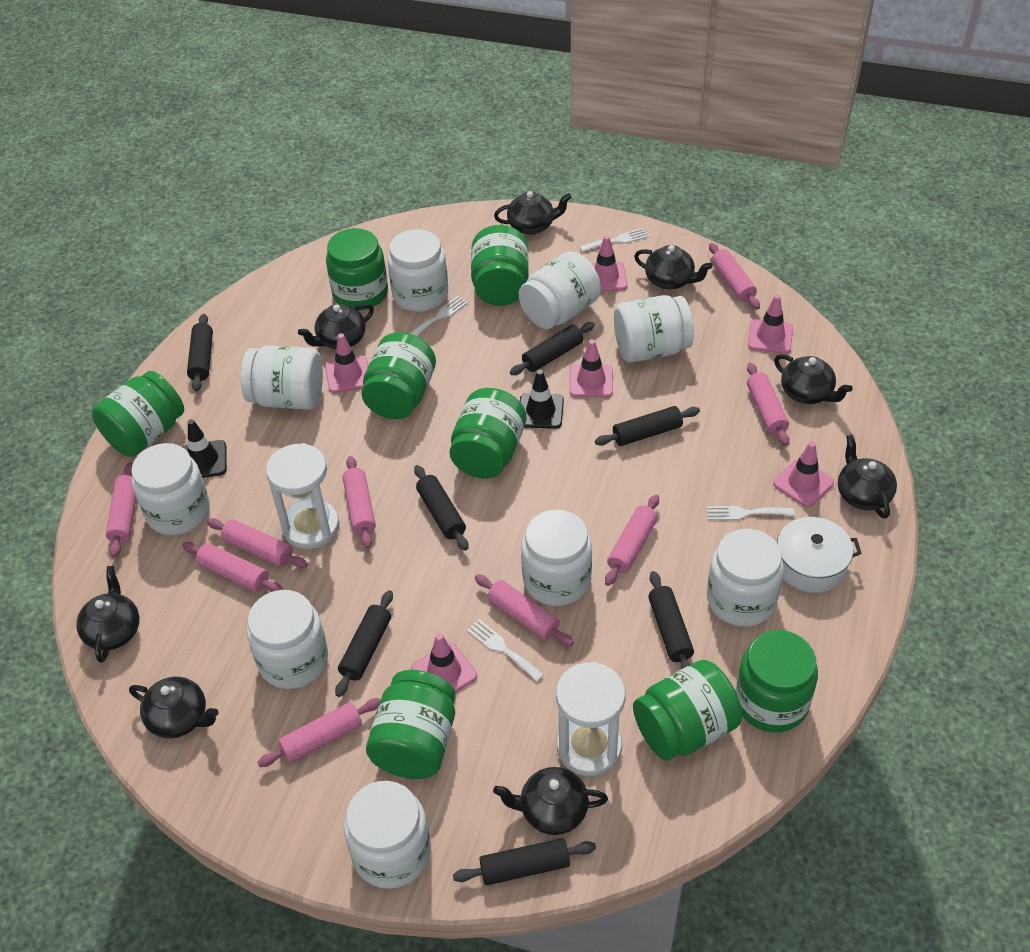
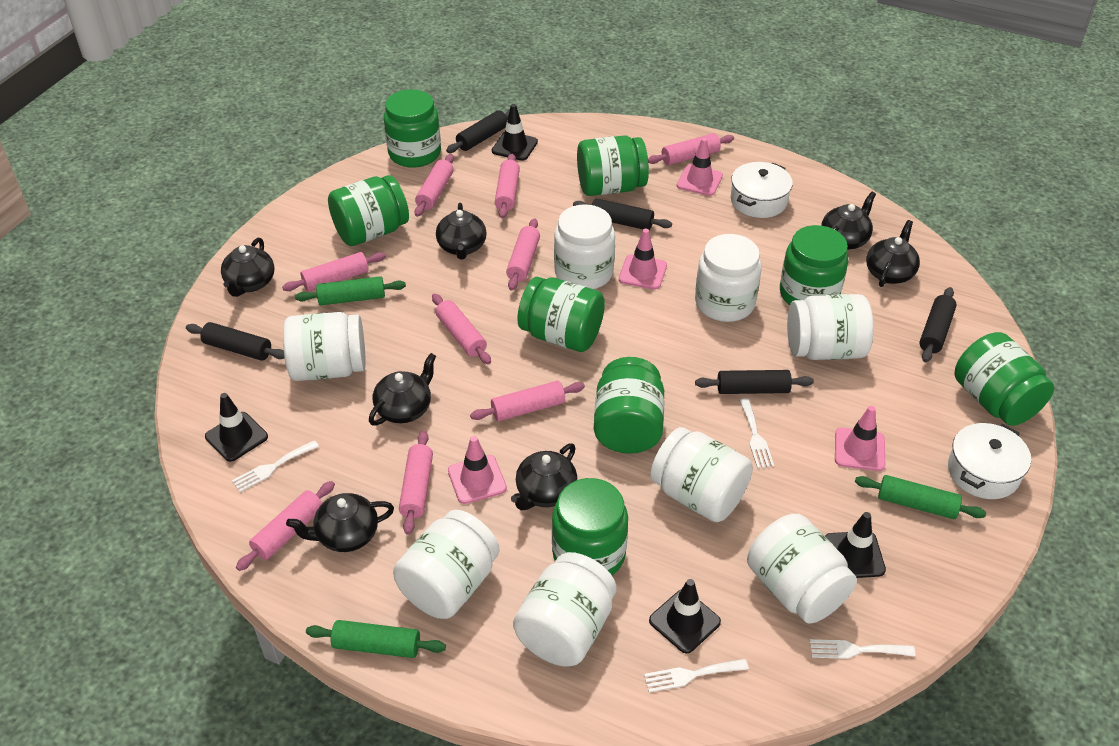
black rolling pin: [187,314,213,392] [335,590,393,697] [414,465,468,551] [453,838,596,885] [510,322,595,375] [595,406,700,446] [648,571,694,669] = 7 -> [186,322,285,361] [446,109,510,153] [573,198,672,230] [695,370,814,394] [919,287,957,362] = 5
black teapot: [76,566,140,663] [129,677,218,738] [298,304,374,349] [493,767,608,835] [494,191,571,235] [634,245,713,290] [774,354,853,404] [838,435,897,519] = 8 -> [221,238,274,297] [286,493,394,552] [369,353,436,426] [436,203,487,260] [511,443,577,510] [821,192,876,250] [866,220,920,287] = 7
black traffic cone: [182,419,227,478] [520,370,564,429] = 2 -> [205,393,268,462] [492,104,538,161] [649,579,721,654] [825,512,886,578] = 4
green rolling pin: none = 0 -> [295,276,406,305] [306,620,446,658] [855,475,986,519] = 3
pink traffic cone: [325,333,368,393] [412,633,477,693] [569,339,613,397] [591,235,627,292] [748,295,793,354] [773,442,834,507] = 6 -> [448,436,507,504] [619,229,667,289] [677,138,723,196] [835,406,885,471] = 4
white hourglass: [266,443,339,549] [556,662,626,776] = 2 -> none = 0
white jar: [131,443,210,535] [241,345,323,410] [247,590,328,689] [344,781,431,889] [387,229,448,312] [519,251,601,329] [521,509,592,606] [614,295,694,363] [707,529,784,626] = 9 -> [283,312,366,381] [393,510,500,619] [513,552,616,666] [554,204,615,289] [650,427,753,522] [695,234,761,322] [747,514,857,624] [787,294,874,360] = 8
white pot: [777,517,862,593] = 1 -> [731,162,793,218] [948,423,1031,499] = 2

